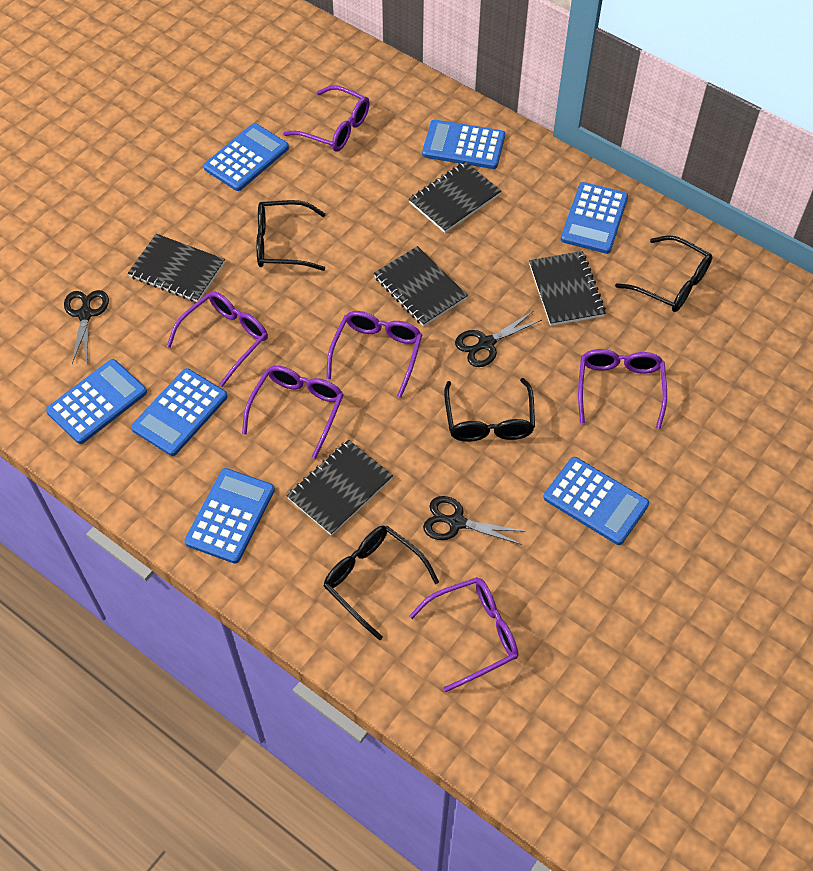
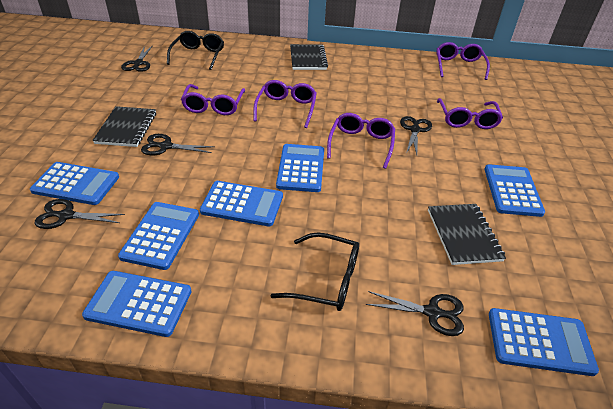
black glasses: [256,200,326,271] [324,526,439,640] [444,378,535,442] [615,235,712,312] = 4 -> [167,31,224,70] [270,232,359,311] = 2
black notebook: [128,234,225,302] [287,440,393,536] [374,246,468,327] [409,161,501,233] [529,251,606,326] = 5 -> [92,106,156,147] [290,44,328,70] [428,204,506,265] = 3
black scissors: [64,290,109,364] [423,496,525,545] [455,311,542,367] = 3 -> [35,199,125,229] [121,45,153,72] [141,134,215,155] [366,291,464,336] [400,116,432,155] = 5
purple glasses: [166,291,268,387] [242,365,344,458] [283,85,370,152] [326,311,422,398] [409,577,518,692] [578,349,667,429] = 6 -> [181,84,245,115] [254,80,317,128] [327,113,395,169] [436,42,490,80] [437,98,503,129] = 5

